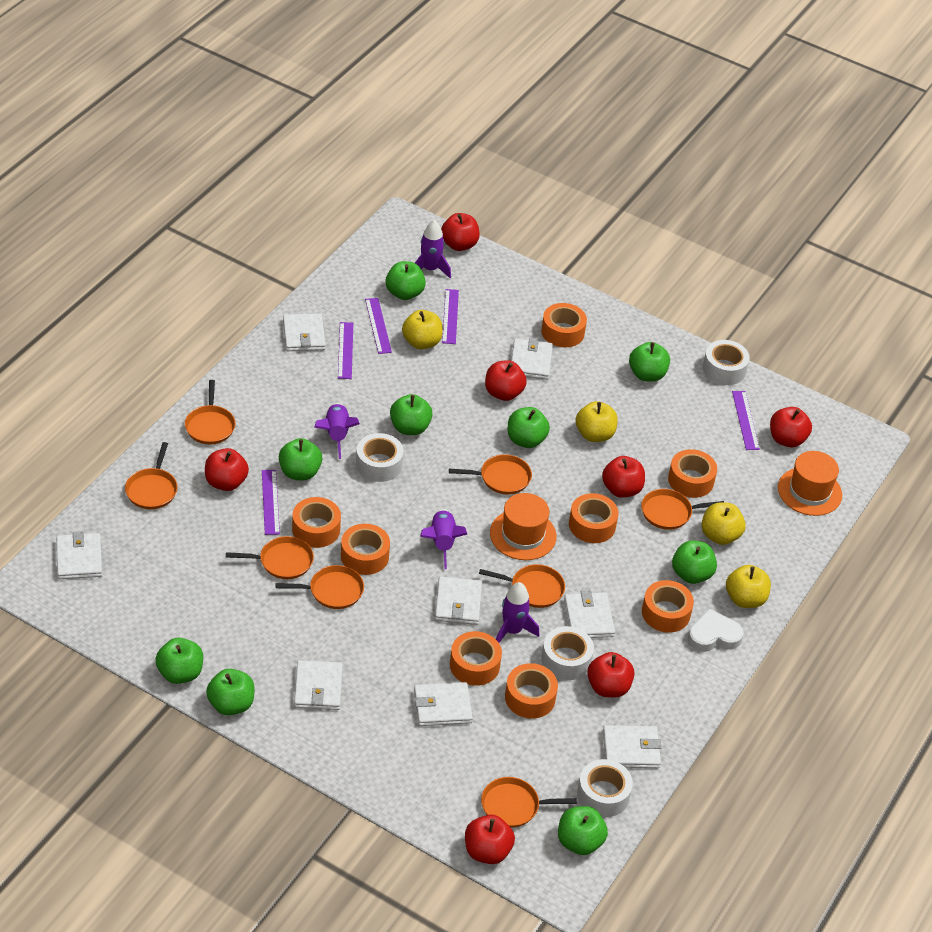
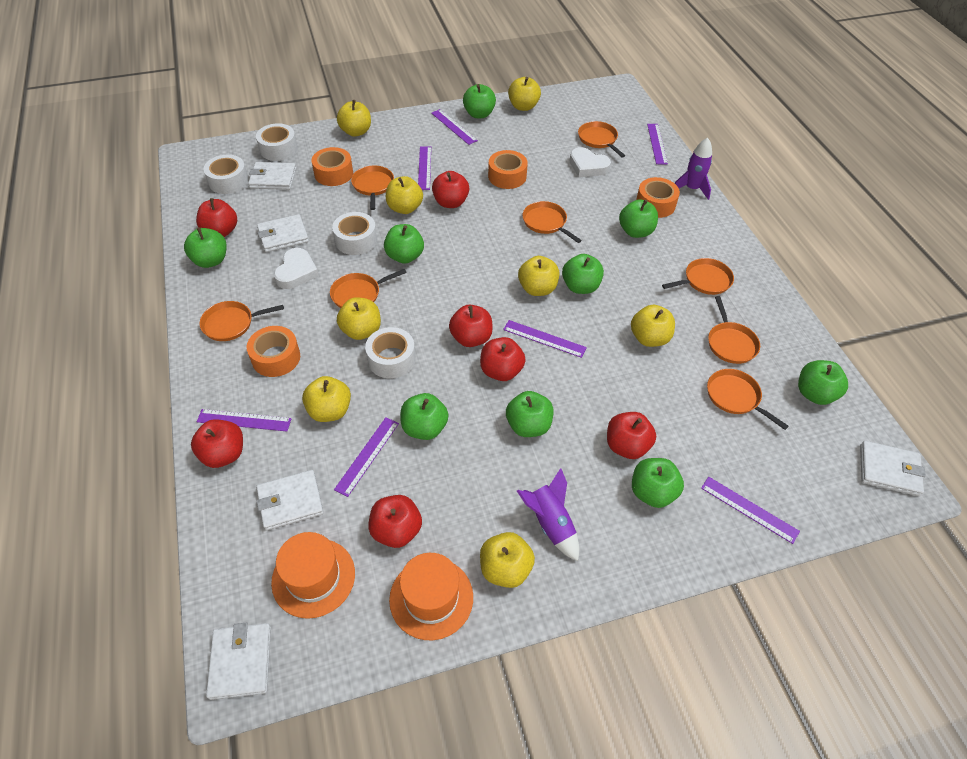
orange tape: [292,497,341,548] [341,524,390,575] [450,631,502,686] [505,663,558,719] [541,303,587,347] [569,493,618,543] [642,580,694,633] [668,449,717,498] = 8 -> [247,326,300,377] [311,147,353,186] [488,150,528,189] [636,177,680,218] = 4
purple rocket: [314,403,360,459] [415,220,451,278] [420,509,467,569] [496,582,539,643] = 4 -> [517,468,579,561] [675,138,712,200] = 2
purple ruler: [262,470,280,535] [338,322,353,379] [365,298,392,354] [442,289,459,344] [732,391,760,450] = 5 -> [197,409,292,432] [334,417,399,497] [418,146,431,190] [431,109,478,145] [503,320,587,358] [647,124,668,165] [701,477,800,544] = 7
white heart: [688,609,744,652] = 1 -> [274,248,319,289] [570,147,611,177] = 2
white wallet: [56,531,102,579] [283,313,326,351] [294,660,343,710] [414,682,473,726] [435,576,482,625] [511,338,553,380] [564,591,615,638] [603,725,662,768] = 8 -> [206,623,271,700] [248,162,296,190] [256,470,324,531] [257,214,309,252] [860,441,926,496] = 5
yellow apple: [402,310,443,349] [576,401,618,442] [701,502,746,545] [726,565,771,608] = 4 -> [302,376,351,422] [337,100,371,137] [337,297,381,340] [386,176,423,214] [480,532,535,588] [508,77,541,111] [518,256,559,296] [631,305,675,347] = 8

